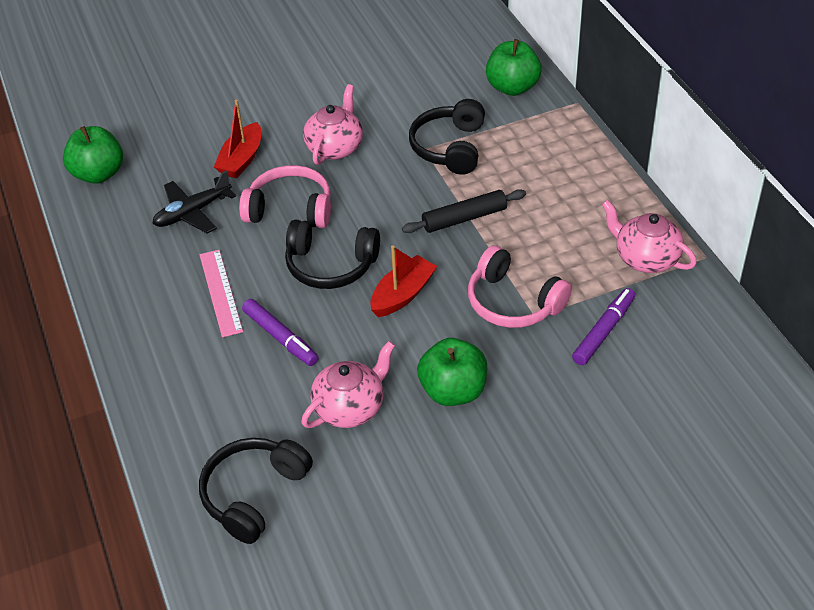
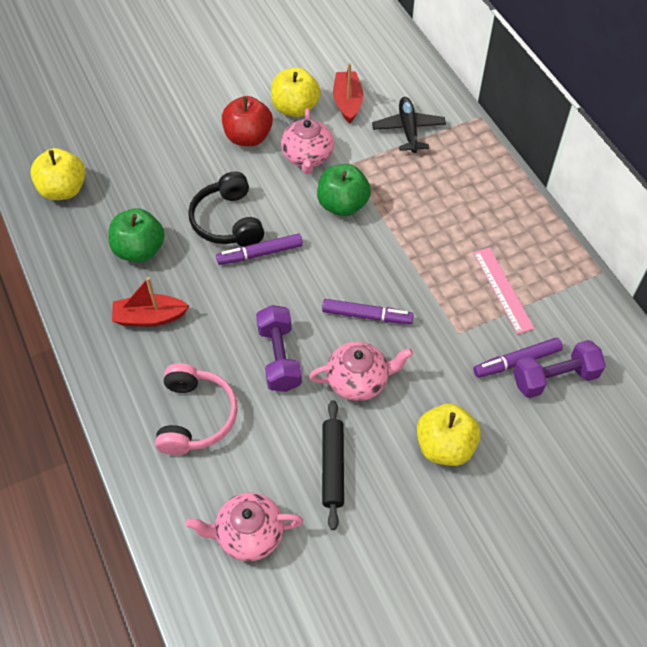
black headphones: [199,438,313,544] [285,220,380,289] [409,99,485,175] = 3 -> [188,172,264,247] = 1
green apple: [63,126,123,184] [417,338,487,406] [486,39,542,96] = 3 -> [108,208,165,262] [317,164,371,216] = 2
pink headphones: [239,165,331,228] [468,245,572,328] = 2 -> [155,363,238,455] = 1
purple dumbbell: none = 0 -> [256,305,302,392] [513,340,606,398] = 2
purple marker: [242,299,319,366] [572,288,635,365] = 2 -> [216,234,303,265] [322,299,414,324] [474,338,563,378] = 3
red apple: none = 0 -> [222,96,273,146] = 1
yellow apple: none = 0 -> [30,148,85,200] [271,67,321,117] [417,403,481,466] = 3

